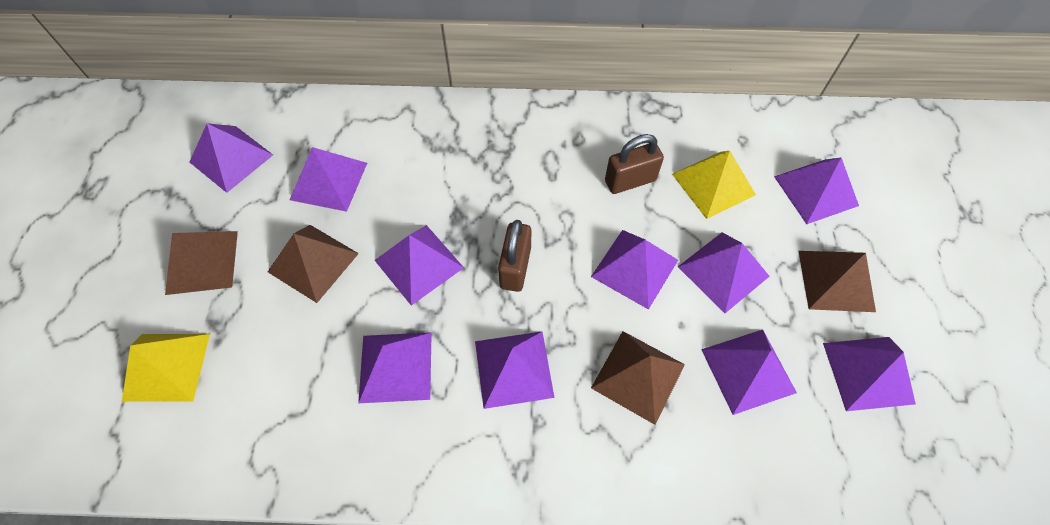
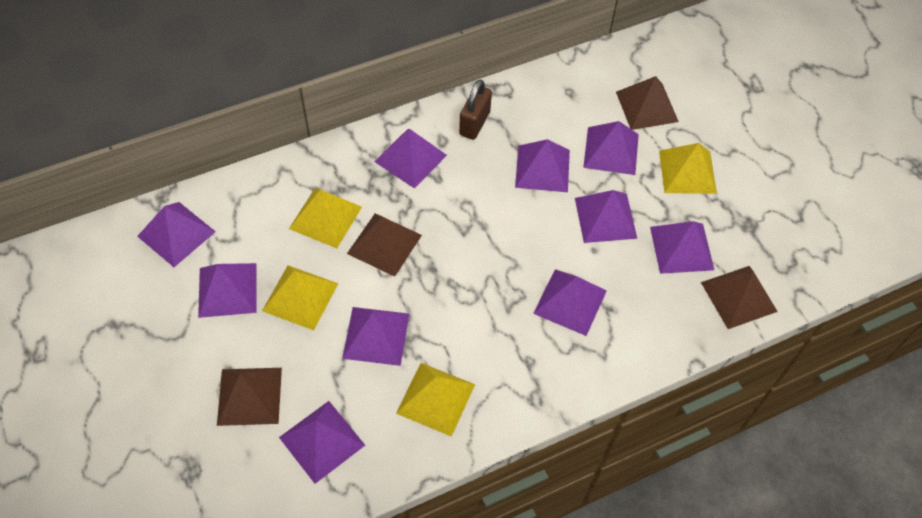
brown padlock: [498,220,531,292] [605,134,664,194] = 2 -> [459,79,492,140] = 1
yellow pyramid: [122,334,210,402] [672,151,756,219] = 2 -> [262,265,338,330] [289,188,362,248] [396,363,475,437] [659,143,717,194] = 4

